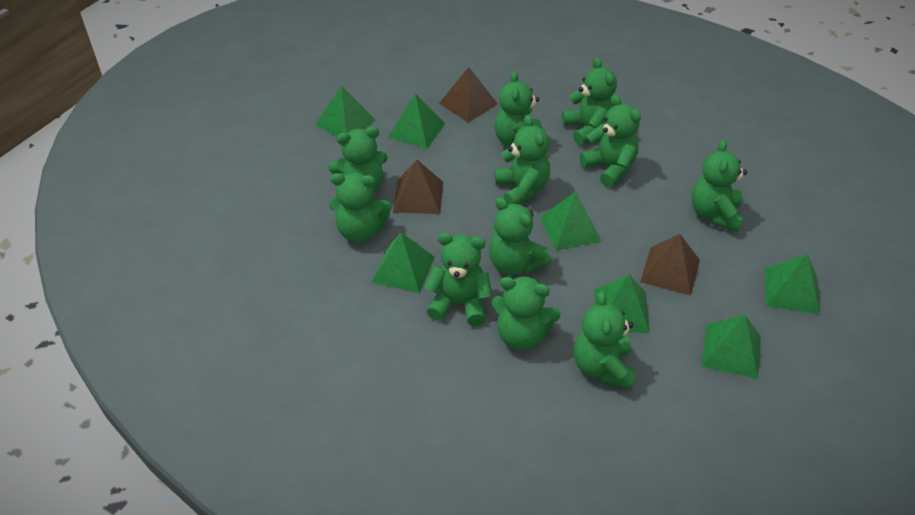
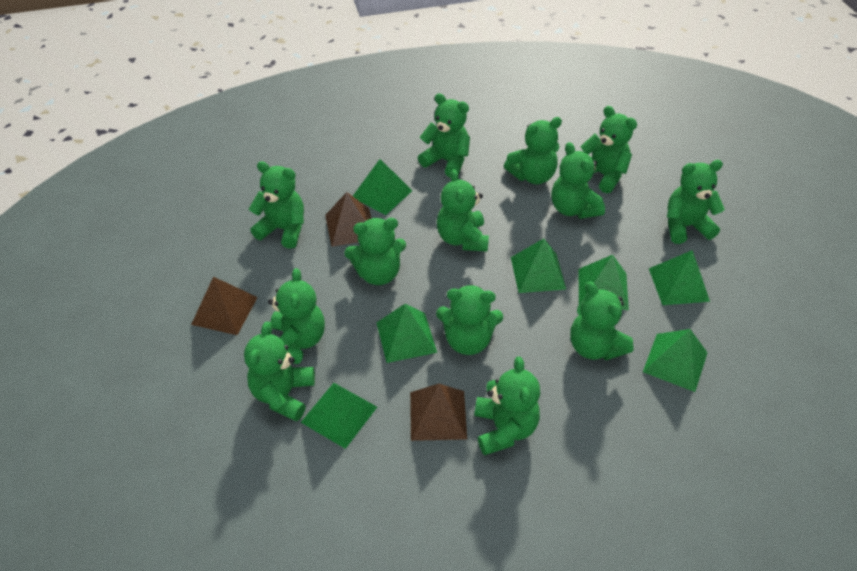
green teddy bear: [328,127,388,193] [329,172,391,243] [424,233,492,326] [489,197,551,275] [491,276,561,350] [494,71,542,147] [495,115,550,205] [562,57,617,146] [574,291,636,389] [580,94,641,187] [691,140,747,232] = 11 -> [244,321,315,422] [249,161,304,249] [268,268,325,349] [344,218,406,285] [418,93,470,178] [436,284,503,355] [437,169,489,252] [474,357,540,455] [504,117,562,184] [551,142,605,219] [570,282,634,360] [580,106,637,193] [667,160,725,244] = 13

